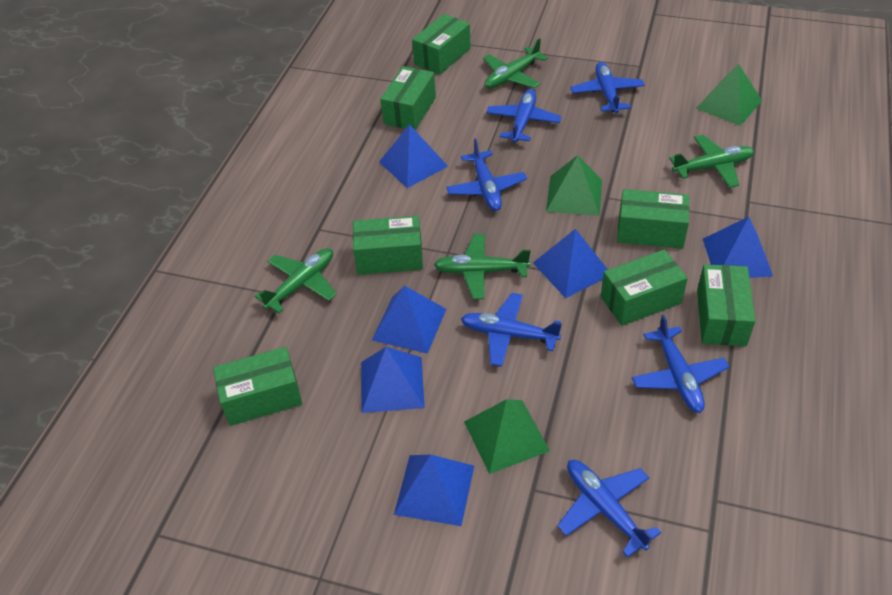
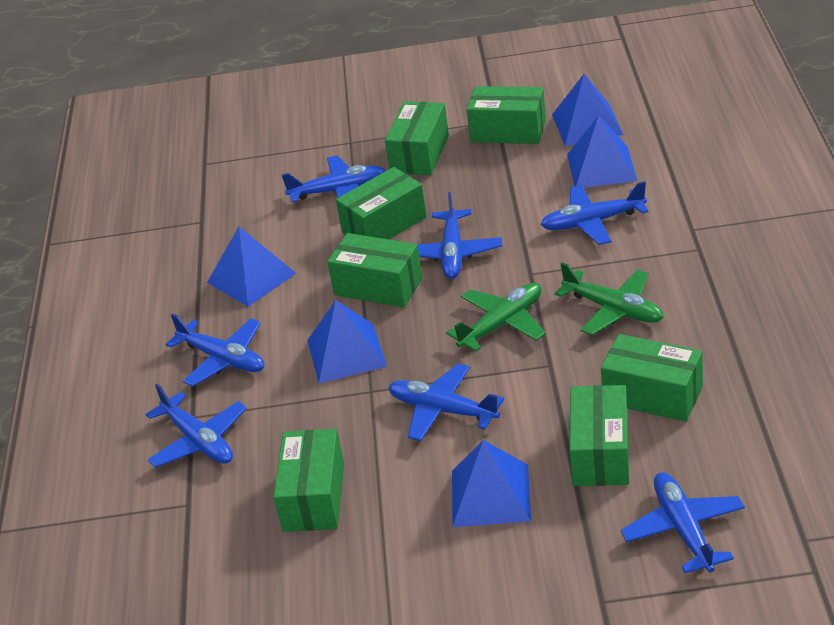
blue plane: [446,139,527,211] [461,293,562,367] [486,89,562,143] [557,460,661,558] [570,62,645,113] [632,315,729,413] = 6 -> [146,384,247,468] [166,313,264,386] [282,155,386,202] [388,363,504,441] [417,192,502,279] [540,181,649,245] [621,472,745,573] = 7
blue pyramid: [361,347,425,413] [372,286,446,354] [379,124,448,188] [394,454,474,526] [533,229,608,298] [703,217,773,278] = 6 -> [207,227,296,307] [307,300,387,383] [452,440,531,527] [552,74,624,146] [567,115,637,188] = 5
green plane: [254,248,337,314] [434,234,531,299] [483,38,548,89] [669,135,754,188] = 4 -> [446,283,546,352] [555,262,664,335] = 2
green pyramid: [464,399,550,474] [546,155,602,216] [696,64,762,126] = 3 -> none = 0

